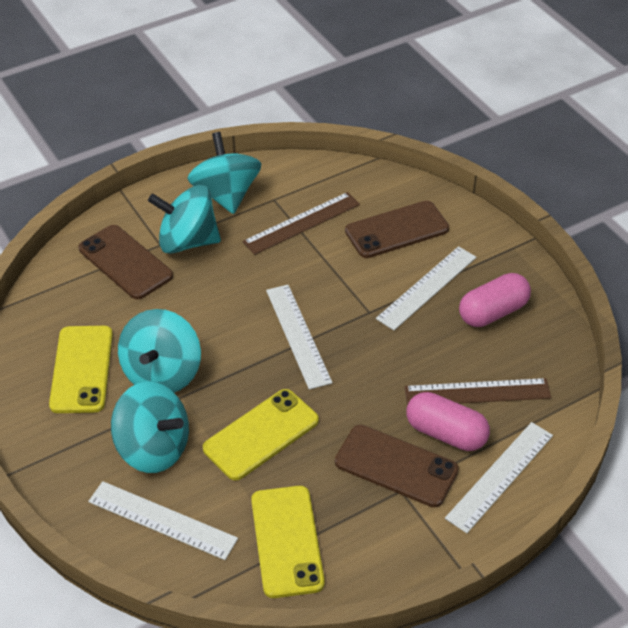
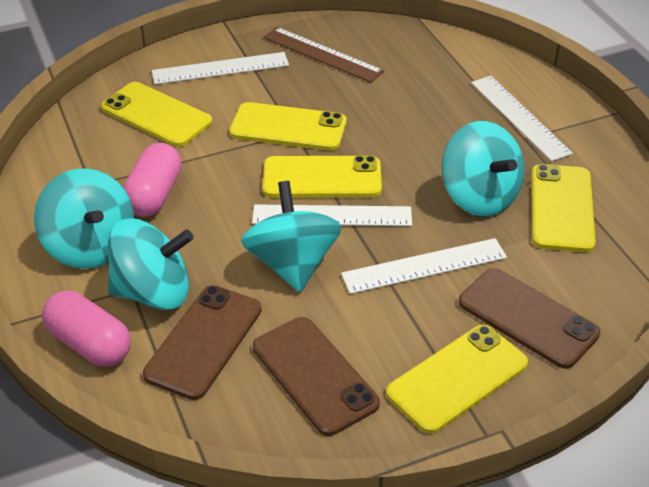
brown ruler: [243,192,360,255] [404,378,551,405] = 2 -> [263,27,384,83] = 1
yellow phone: [49,326,113,413] [203,389,319,481] [251,486,325,598] = 3 -> [101,82,212,147] [229,102,346,151] [263,155,382,198] [386,325,528,434] [532,164,596,252] = 5

